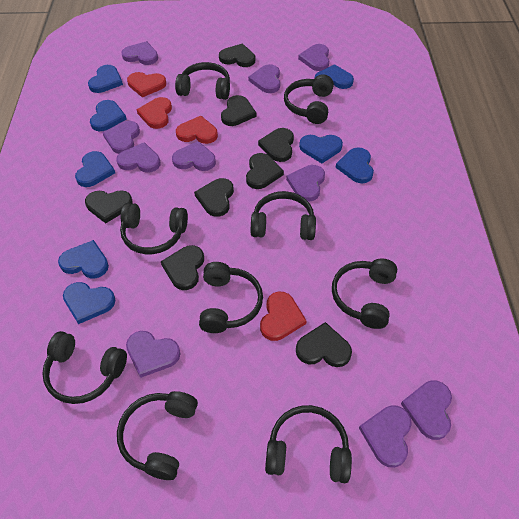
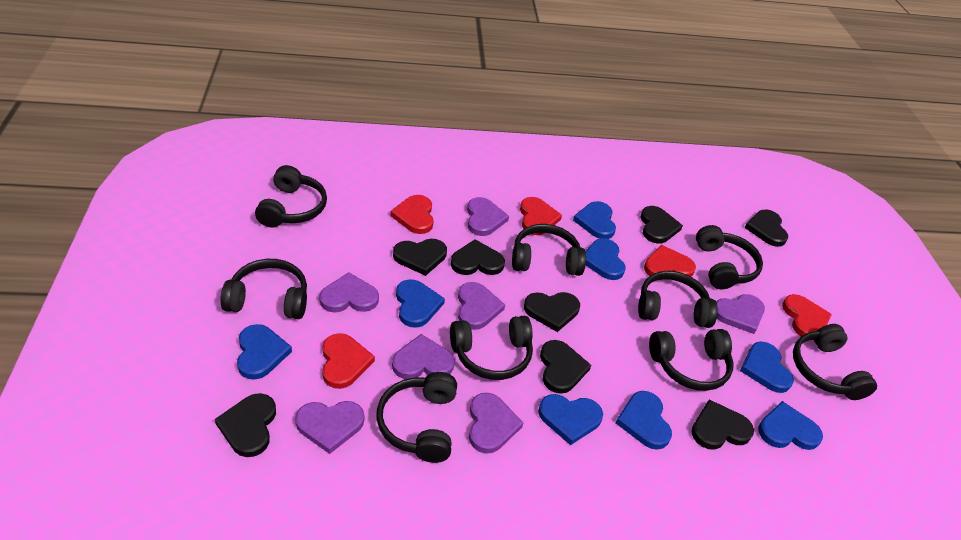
purple heart: [102,121,140,154] [116,142,161,173] [121,41,158,65] [126,331,180,378] [172,141,216,171] [248,64,280,93] [286,165,325,202] [298,44,329,71] [359,405,412,468] [401,380,452,440] = 10 -> [295,401,364,454] [319,272,379,313] [392,334,455,379] [458,282,505,330] [467,197,509,236] [469,393,523,454] [716,294,765,334] = 7
red heart: [127,72,166,97] [136,97,172,129] [176,116,218,144] [260,291,307,341] = 4 -> [322,333,375,389] [390,195,434,234] [520,197,562,235] [644,245,696,280] [782,294,832,336] = 5

